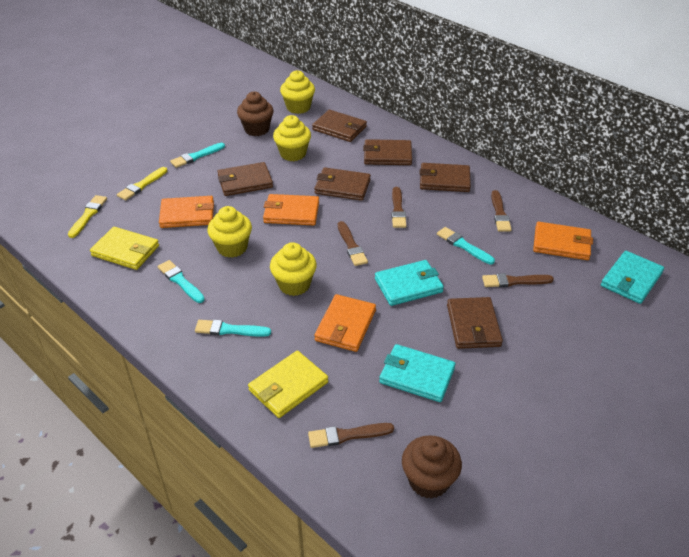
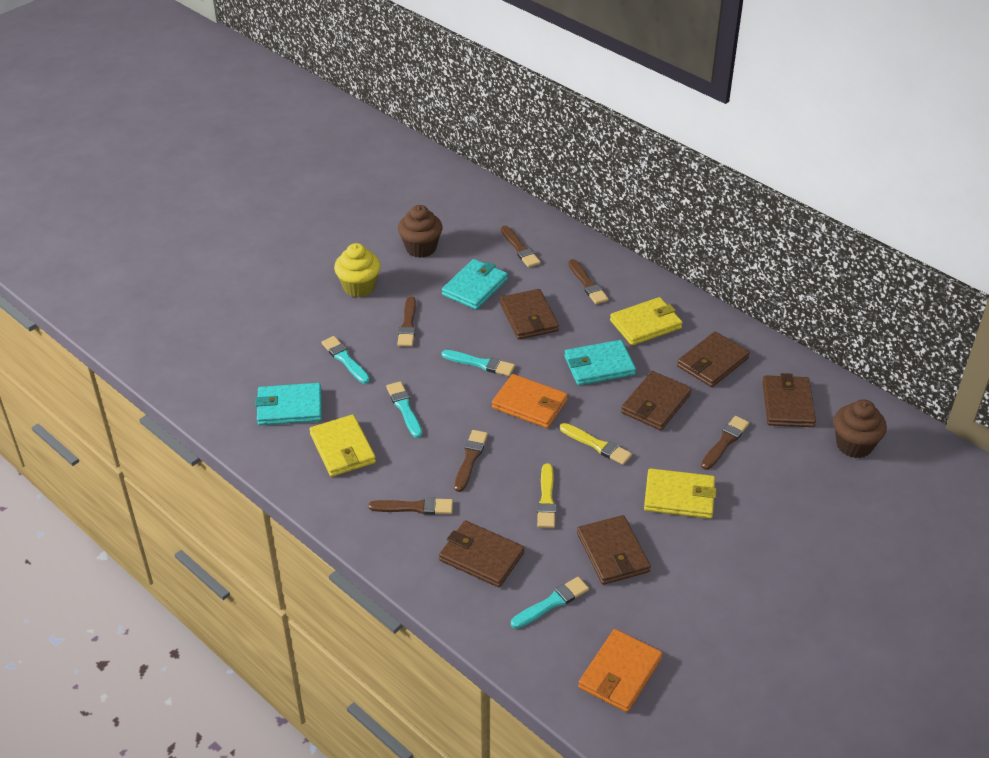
brown brush: [308,423,394,448] [338,221,368,266] [391,187,406,228] [482,273,554,287] [491,190,512,232] = 5 -> [369,497,453,515] [397,296,416,347] [454,430,488,492] [501,226,541,268] [568,259,608,304] [701,416,749,470] = 6
orange wallet: [159,196,214,228] [263,194,319,226] [314,294,376,352] [533,222,593,260] = 4 -> [492,374,568,428] [578,629,662,712] = 2
yellow cupcake: [207,206,252,258] [270,242,317,296] [273,115,311,161] [280,70,315,114] = 4 -> [334,243,381,297] = 1
yellow wallet: [90,227,159,270] [248,351,328,418] = 2 -> [309,415,376,477] [610,297,683,345] [644,468,717,519] = 3

